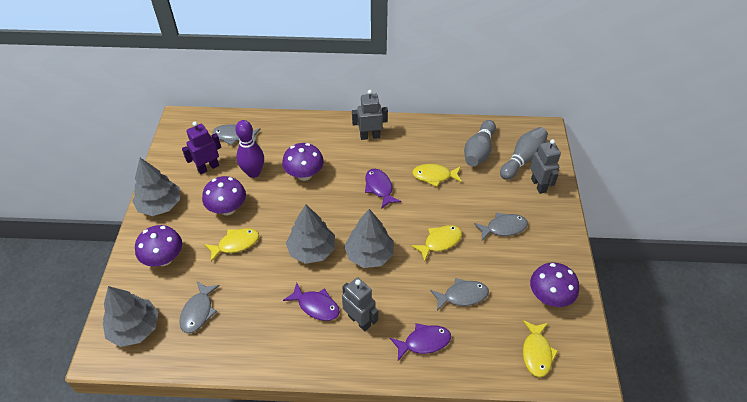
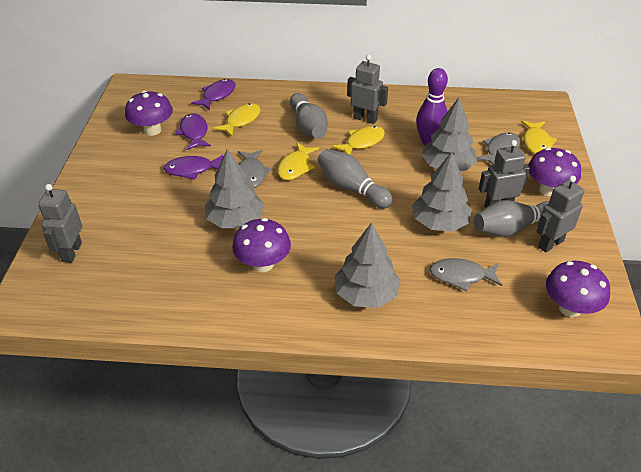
grey bowling pin: [464,120,496,167] [500,127,548,180] = 2 -> [290,93,327,139] [318,149,393,208] [474,200,550,237] = 3
grey fish: [179,281,220,333] [212,124,260,146] [430,278,489,311] [474,212,528,241] = 4 -> [238,150,271,188] [430,258,502,291] [476,133,520,165] = 3
grey robot: [342,277,378,331] [352,90,388,140] [530,139,561,194] = 3 -> [38,184,82,263] [347,55,388,124] [479,140,530,208] [536,176,584,252] = 4
purple robot: [182,122,221,174] = 1 -> none = 0

